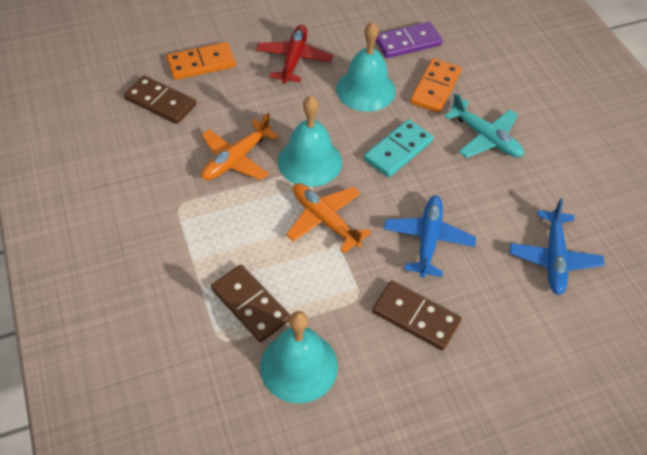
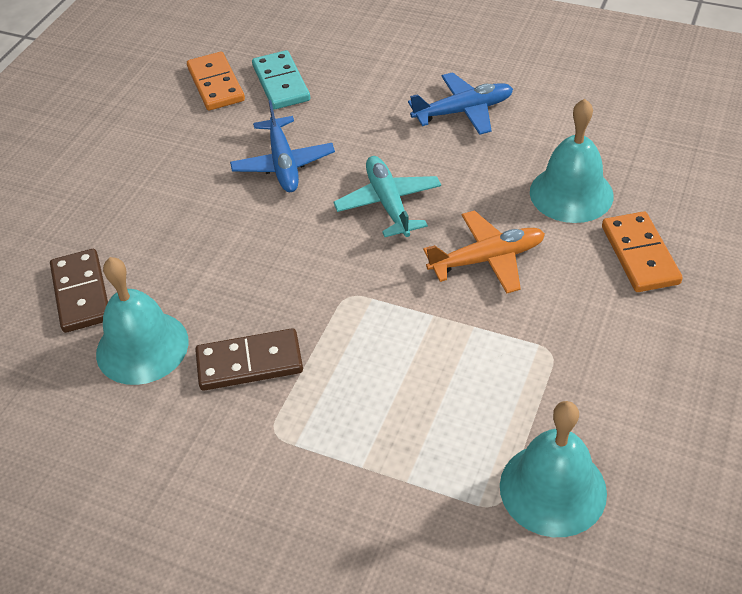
brown domino: [124,75,196,124] [211,265,290,342] [372,280,461,350] = 3 -> [50,249,108,333] [195,328,303,391] = 2
orange plane: [201,113,279,180] [286,183,371,253] = 2 -> [423,210,545,293] = 1
purple domino: [376,22,442,58] = 1 -> none = 0
red plane: [256,25,333,83] = 1 -> none = 0

